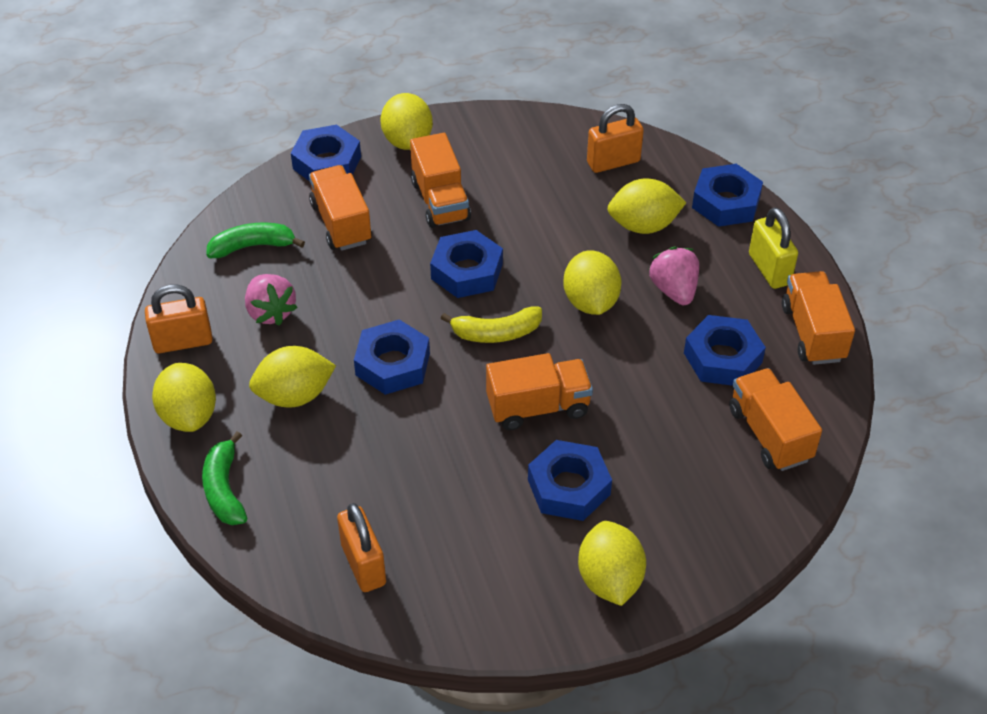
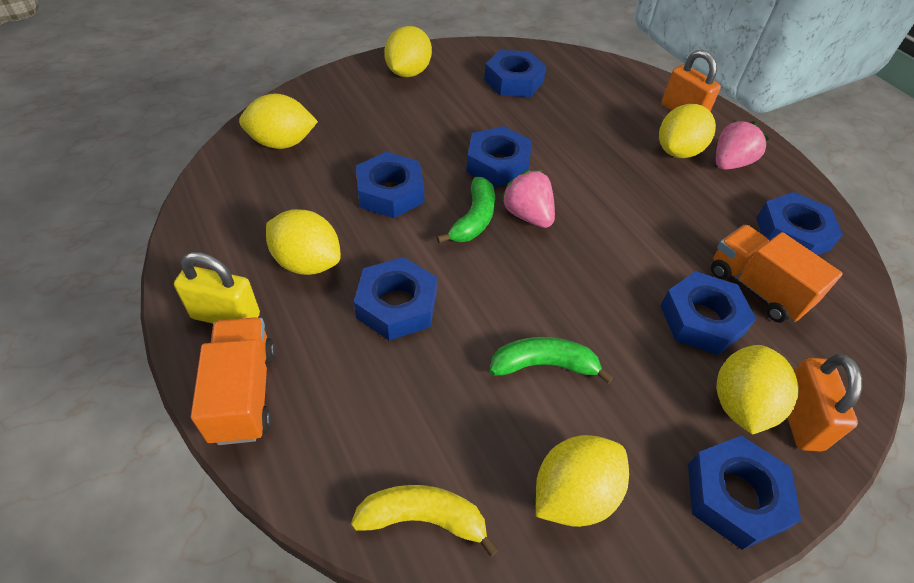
blue nut: [291,125,361,181] [354,320,430,395] [430,230,503,298] [528,440,612,521] [684,315,766,386] [692,164,763,227] = 6 -> [354,257,437,341] [356,152,424,218] [466,126,532,187] [484,50,546,97] [661,271,756,355] [688,436,801,550] [756,192,843,255] = 7
orange padlock: [145,284,213,353] [337,503,386,592] [587,104,644,173] = 3 -> [662,50,721,111] [787,354,862,452] = 2
orange truck: [309,165,372,251] [410,133,471,228] [486,353,593,430] [729,368,822,471] [782,271,855,365] = 5 -> [191,317,275,445] [711,225,843,323] = 2

